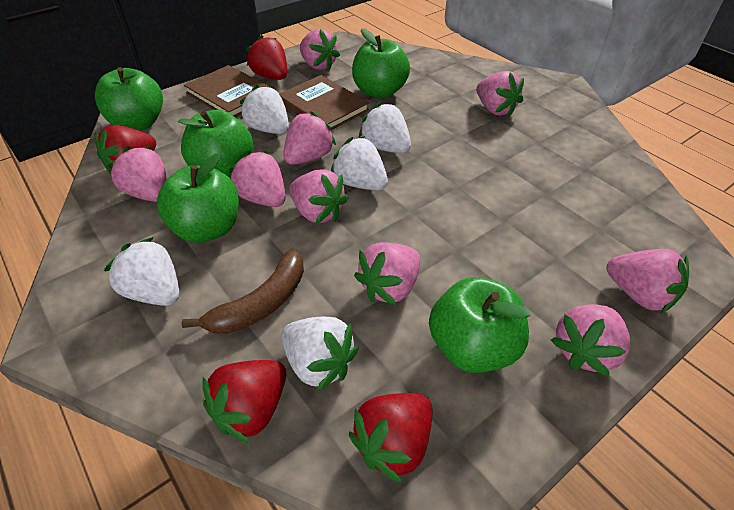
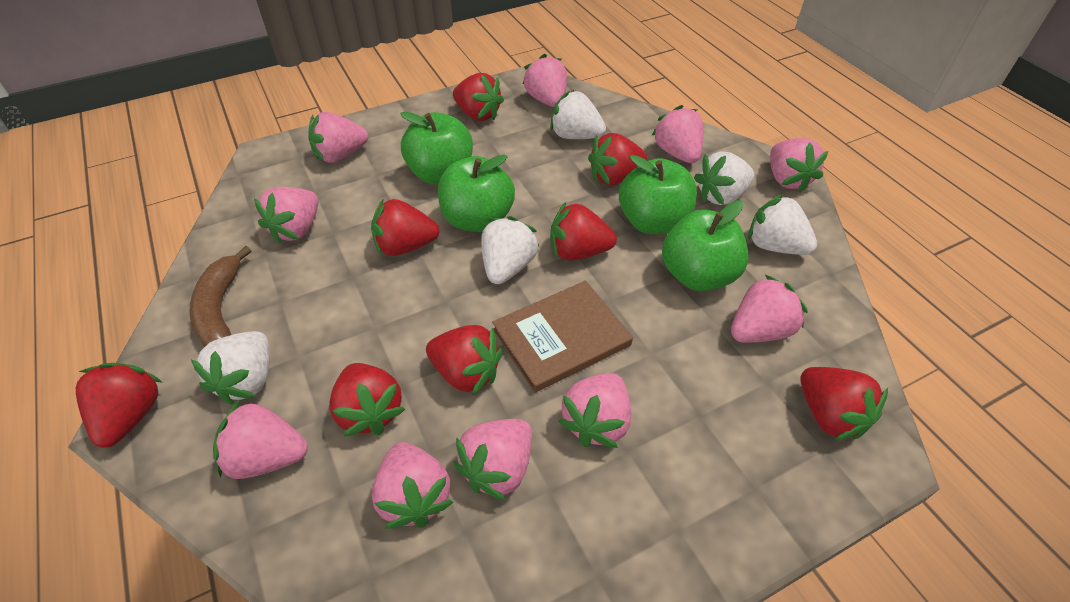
brown book: [184,65,274,117] [279,75,369,131] = 2 -> [492,281,633,393] = 1
green apple: [95,67,163,131] [157,153,239,243] [178,110,254,178] [352,28,410,98] [429,277,530,373] = 5 -> [400,112,473,184] [438,154,515,232] [619,155,697,234] [662,200,749,291] = 4
pink strawberry: [107,146,167,202] [229,150,285,207] [283,111,336,165] [289,169,348,224] [300,29,340,70] [354,242,420,306] [476,71,524,117] [551,304,630,377] [606,249,689,314] = 9 -> [213,400,308,479] [254,187,318,244] [308,112,368,163] [372,442,453,529] [453,419,532,501] [523,54,567,107] [558,373,632,448] [652,105,703,163] [731,275,808,343] [770,138,828,192] = 10
red strawberry: [94,125,156,174] [202,360,286,443] [246,35,287,80] [349,393,432,483] = 4 -> [76,363,163,448] [329,363,405,436] [371,199,440,256] [426,325,503,396] [453,73,504,121] [550,202,617,260] [588,133,647,185] [801,367,888,441] = 8

